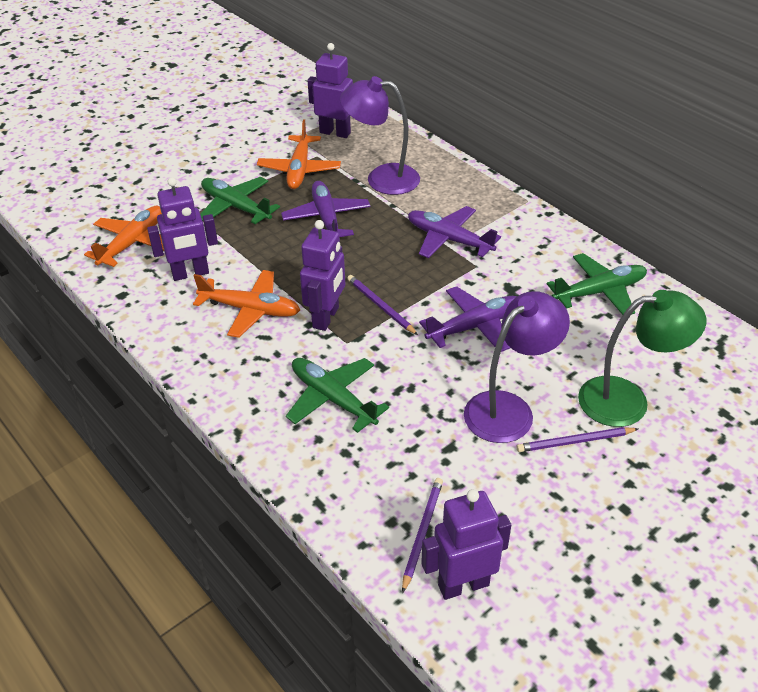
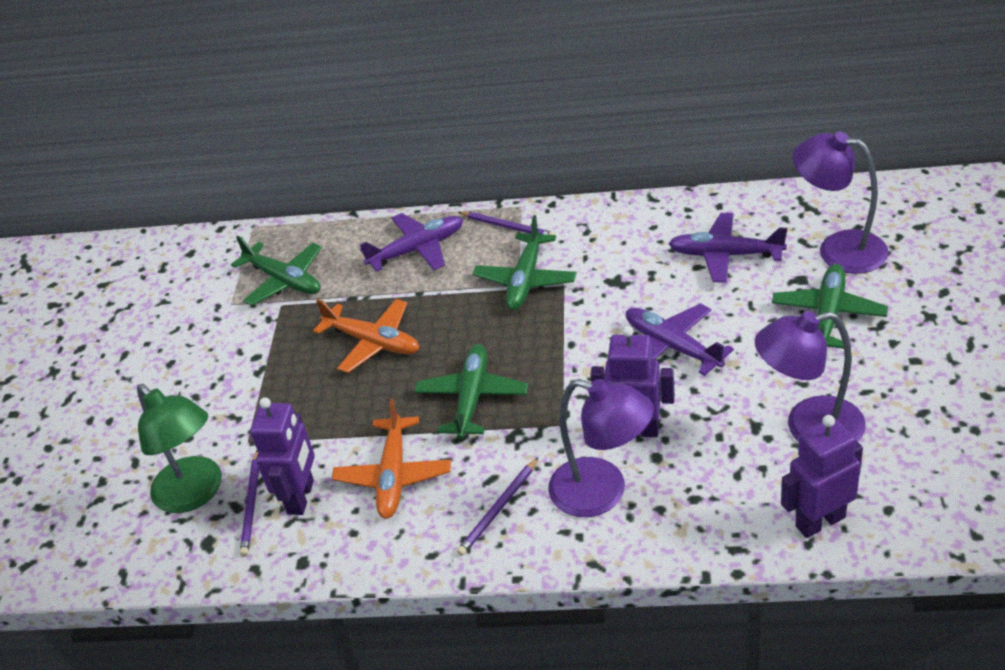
green plane: [200,177,280,224] [286,358,389,433] [547,253,647,315] = 3 -> [231,236,322,306] [414,344,528,439] [473,215,577,310] [772,264,888,349] = 4
orange plane: [84,206,164,267] [193,270,300,338] [257,119,341,189] = 3 -> [313,299,419,373] [332,398,451,519] = 2
purple lamp: [340,76,420,195] [464,291,570,443] = 2 -> [548,379,654,517] [755,311,866,442] [793,132,889,274] = 3
purple robot: [147,177,218,281] [300,220,345,331] [307,43,353,138] [421,489,511,600] = 4 -> [250,397,315,515] [590,326,675,437] [781,415,863,538] = 3

